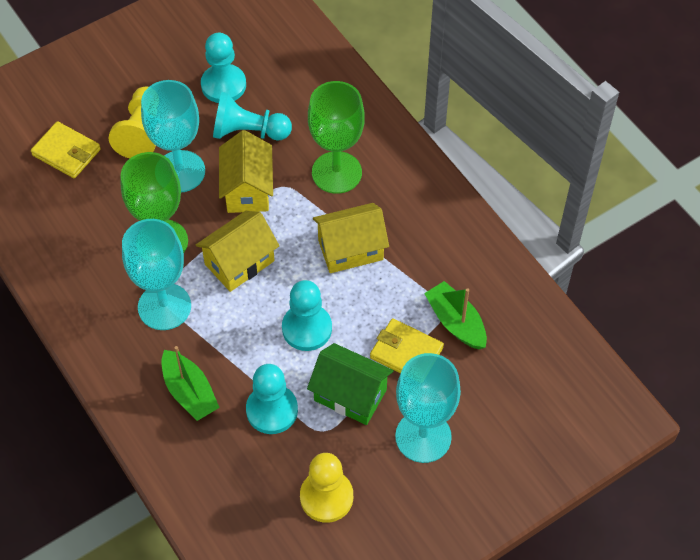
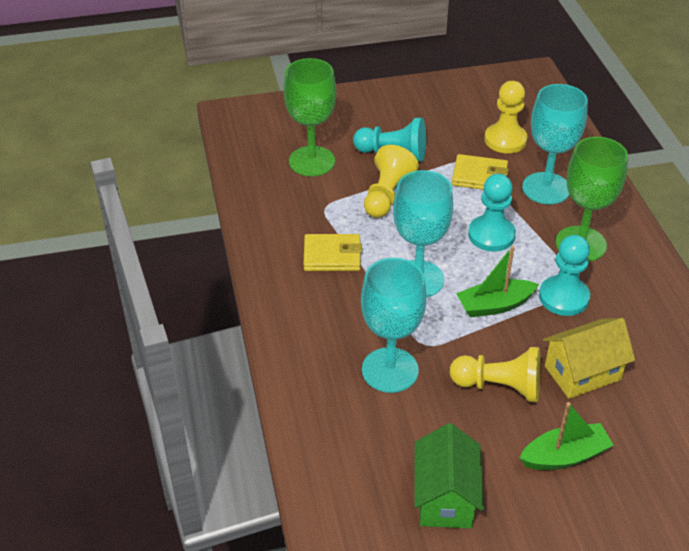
turquoise pawn: [201,33,246,103] [213,92,292,140] [246,364,298,434] [282,280,332,351] = 4 -> [353,118,426,162] [468,174,516,251] [539,235,590,316] = 3
yellow house: [196,211,279,292] [219,130,273,213] [313,203,389,273] = 3 -> [543,318,635,399] = 1
yellow pawn: [108,87,156,158] [300,453,353,523] = 2 -> [364,145,419,218] [450,347,541,402] [484,81,528,153] = 3

